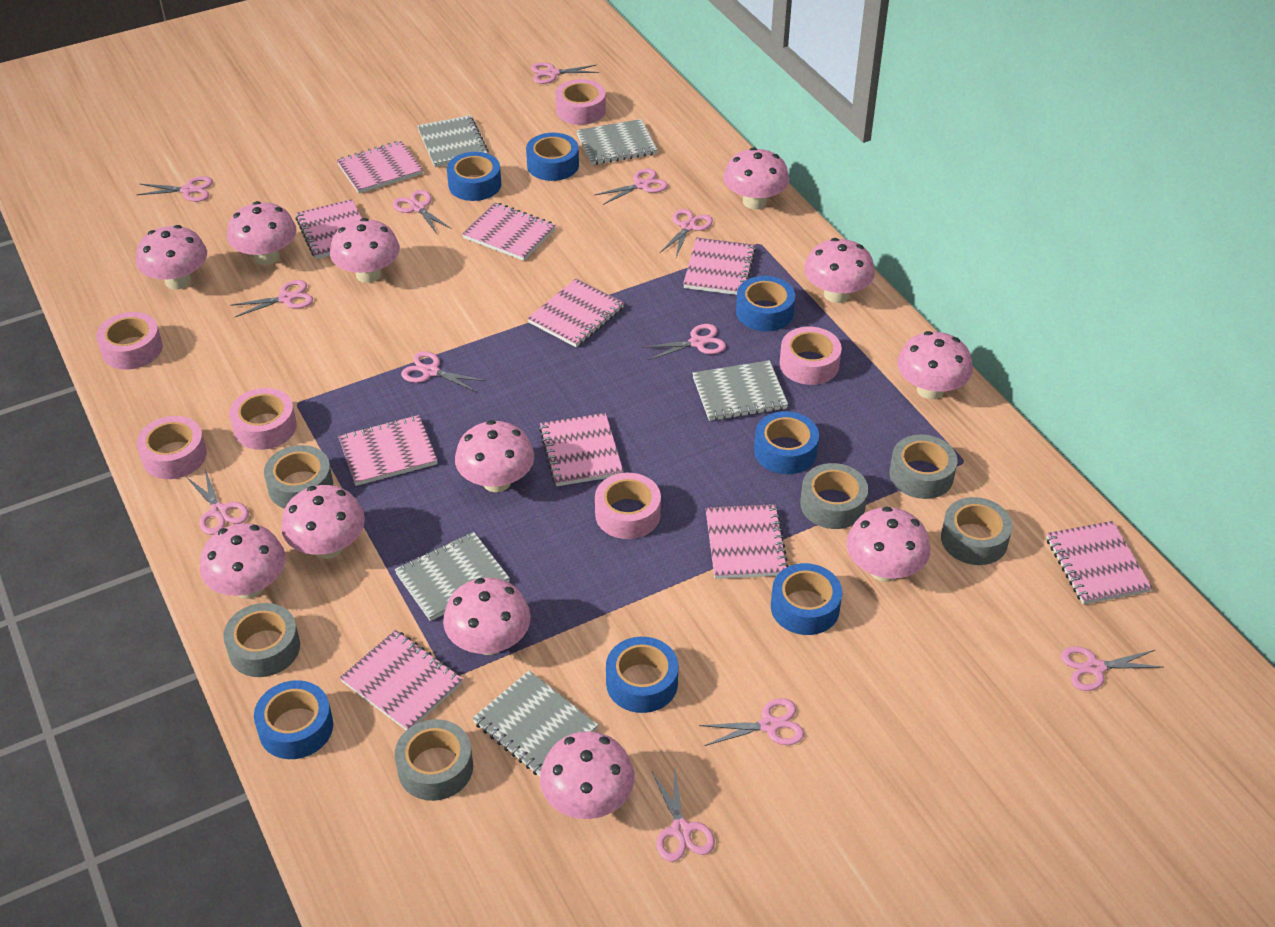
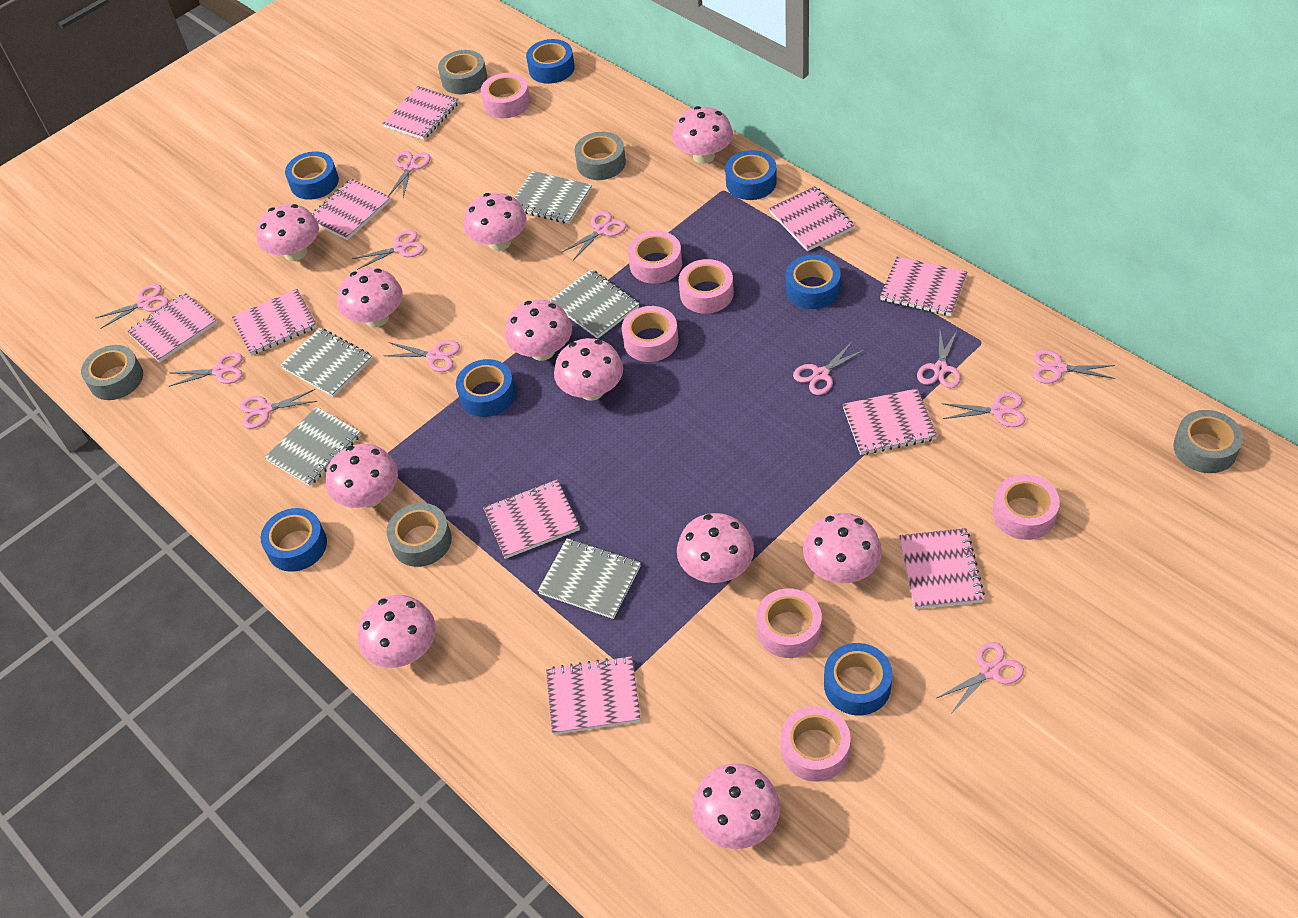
grey tape: [223,603,300,677] [264,445,333,509] [395,719,473,801] [800,463,868,529] [889,434,957,499] [941,497,1012,565] = 6 -> [81,345,143,400] [387,503,452,567] [438,50,487,94] [575,132,626,180] [1173,410,1243,473] = 5
pink mushroom: [136,225,207,289] [200,523,286,599] [227,201,297,265] [281,485,365,559] [330,218,400,283] [443,578,531,655] [455,420,534,492] [540,731,635,819] [723,147,789,209] [804,238,875,303] [846,507,931,582] [897,331,973,399] = 12 -> [256,204,319,261] [326,444,398,508] [337,268,403,327] [358,595,436,668] [464,193,527,251] [505,300,572,361] [554,338,623,401] [672,106,733,164] [677,513,754,583] [692,763,780,849] [803,513,882,583] = 11
pink tape: [96,312,163,370] [137,416,207,479] [229,388,297,450] [555,79,606,125] [595,473,661,539] [780,327,842,385] = 6 -> [481,73,530,118] [622,306,678,362] [628,231,682,284] [679,259,734,314] [756,589,822,658] [781,706,851,782] [992,474,1060,540] = 7

